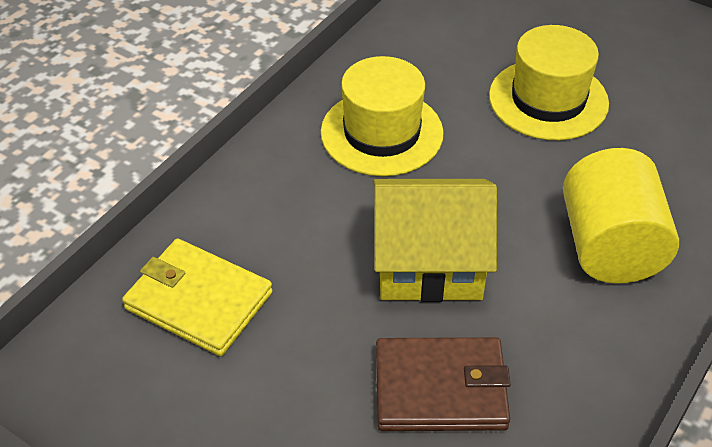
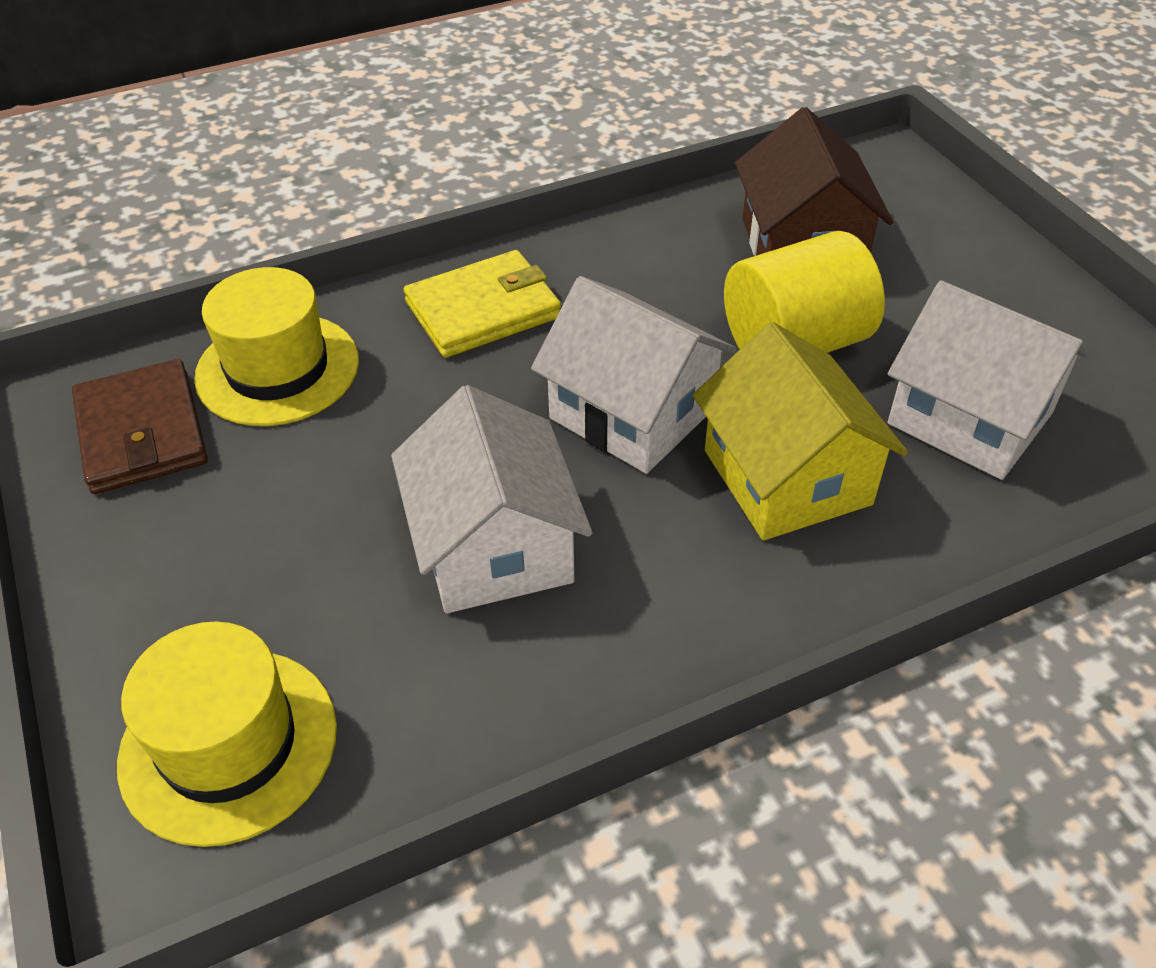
brown house: none = 0 -> [735,107,893,256] = 1
white house: none = 0 -> [391,385,592,613] [531,276,737,474] [888,280,1090,480] = 3

